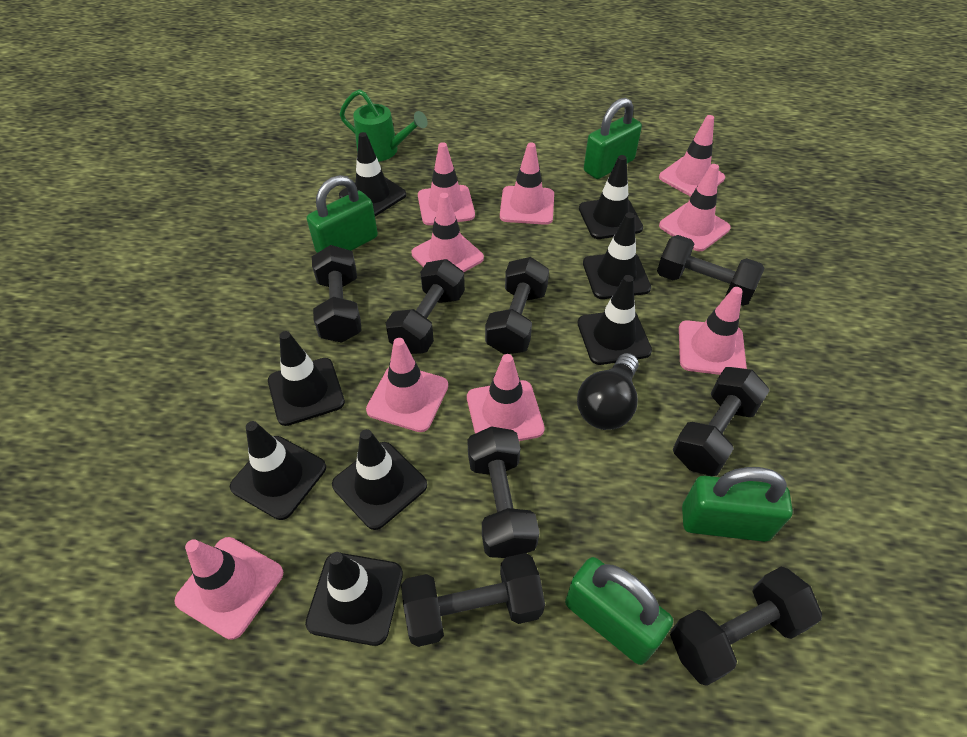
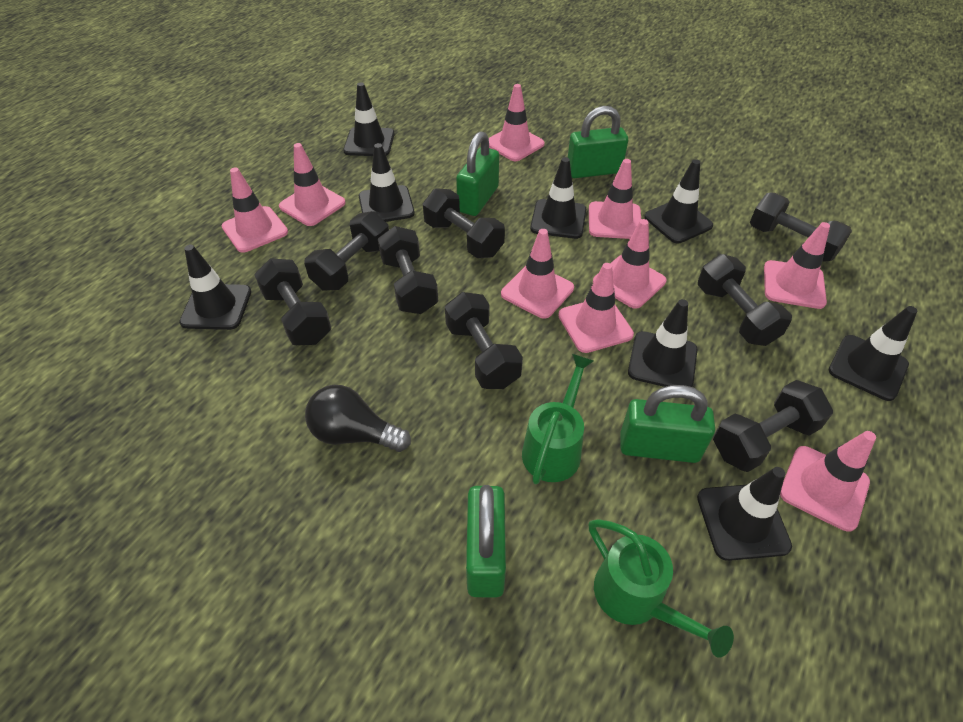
green watering can: [340,89,428,162] = 1 -> [522,354,594,484] [589,519,734,658] = 2

